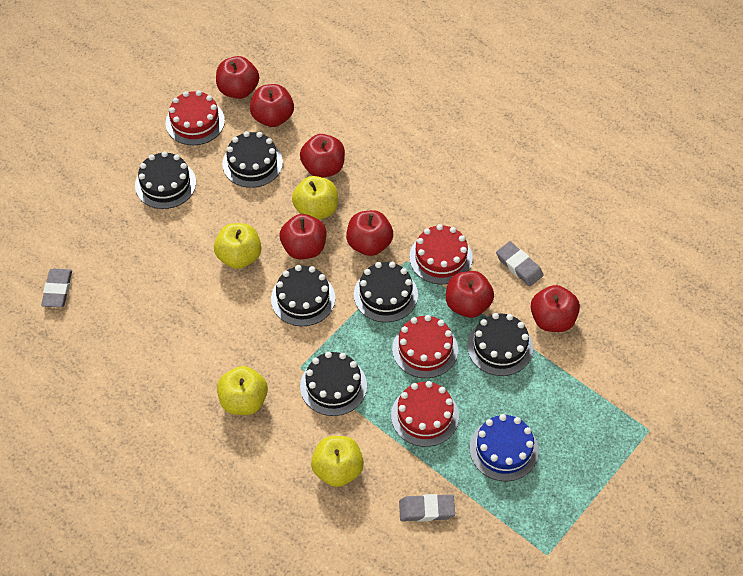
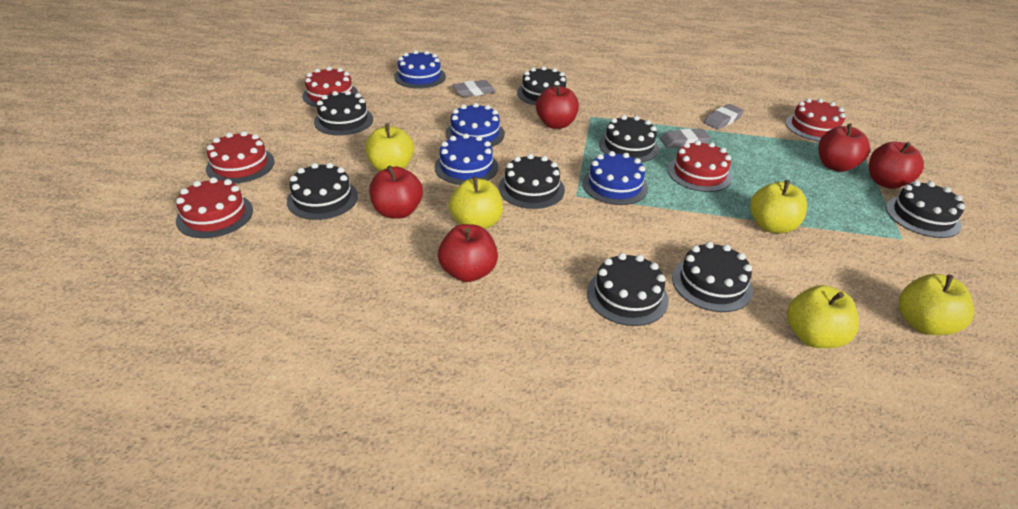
black cake: [135,151,196,209] [222,131,283,188] [271,265,335,326] [300,351,367,416] [354,262,418,322] [467,313,533,376] = 6 -> [287,163,358,220] [314,90,373,135] [498,154,565,209] [517,66,566,106] [587,253,669,326] [599,115,659,162] [672,242,753,312] [886,181,965,238] = 8
blue cake: [470,414,539,481] = 1 -> [394,50,446,89] [434,134,498,185] [446,103,505,147] [582,151,648,205] = 4
red apple: [216,56,259,99] [250,84,294,127] [280,214,326,259] [300,134,345,178] [346,210,393,256] [446,271,494,318] [531,285,580,332] = 7 -> [369,166,423,219] [438,224,498,282] [536,85,579,129] [818,124,870,172] [869,142,924,189] = 5
red cake: [165,90,225,145] [391,381,459,447] [392,315,458,378] [409,224,473,285] = 4 -> [176,177,253,238] [206,131,275,184] [302,67,358,107] [668,140,732,192] [785,98,846,142] = 5
yellow apple: [214,223,261,269] [217,366,268,415] [292,176,338,220] [311,436,364,487] = 4 -> [365,124,414,171] [449,177,503,229] [750,180,807,234] [787,285,859,348] [899,274,974,335] = 5

